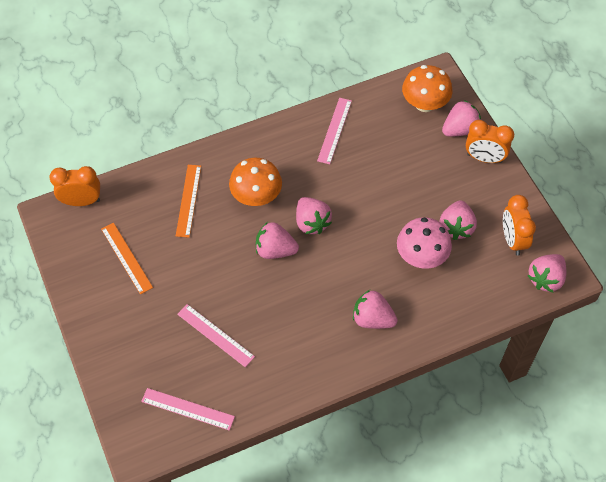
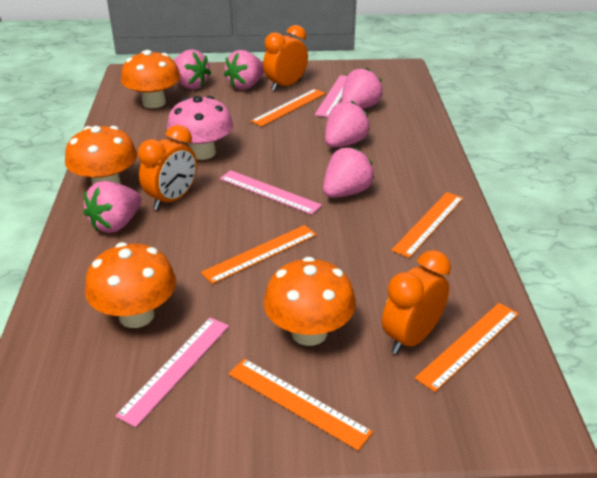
orange mushroom: [229,158,282,206] [402,65,452,112] = 2 -> [65,126,137,185] [85,242,176,328] [121,50,180,108] [264,257,356,346] = 4
orange ruler: [101,223,153,295] [176,165,201,238] = 2 -> [201,225,317,284] [228,359,373,451] [251,89,326,127] [392,192,464,258] [415,303,519,392] = 5

